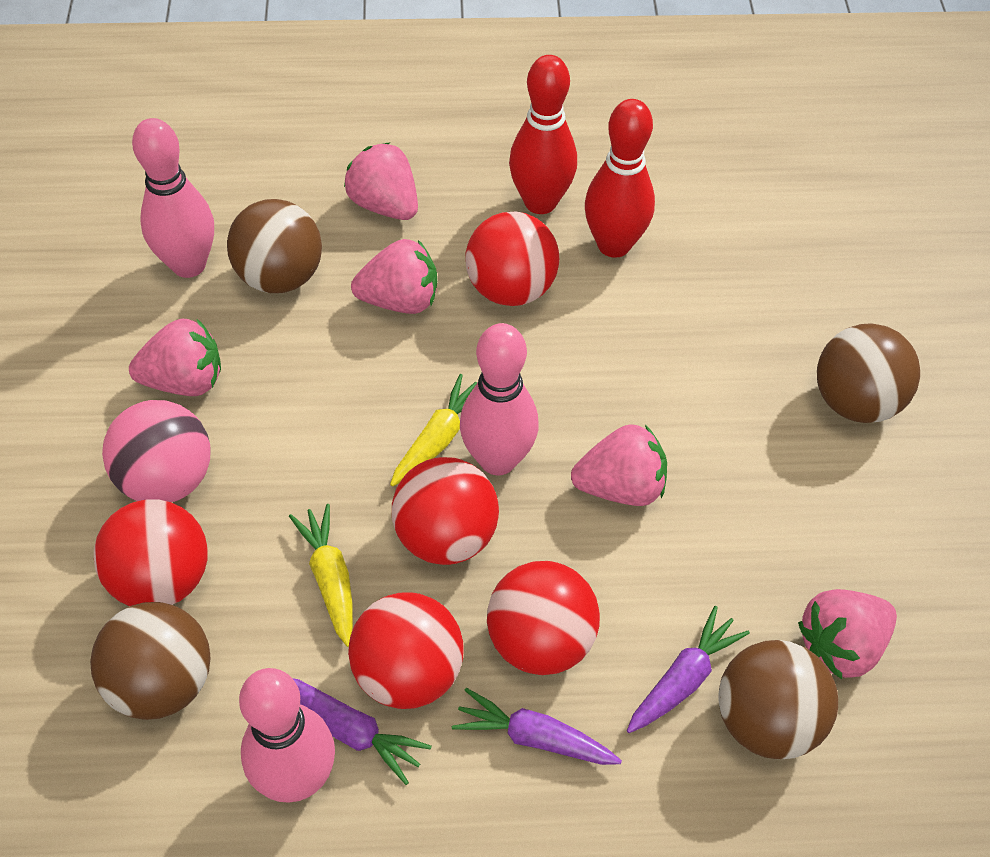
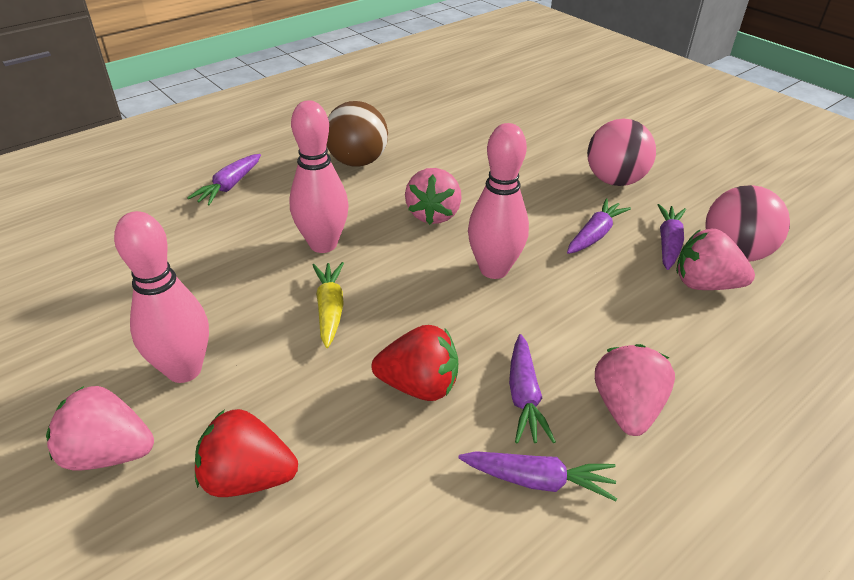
brown ball: [90,602,210,720] [227,199,322,293] [718,640,838,759] [817,323,920,423] = 4 -> [326,101,388,167] = 1
pink ball: [102,400,210,502] = 1 -> [587,119,656,186] [705,185,790,261] = 2
pink strawberry: [129,319,221,396] [344,142,418,220] [351,239,437,314] [571,424,667,506] [798,589,897,679] = 5 -> [46,386,154,471] [405,168,462,225] [595,344,675,436] [676,229,755,290] = 4
purple carrot: [293,678,432,785] [452,688,622,765] [627,606,750,733] = 3 -> [187,154,261,206] [459,451,617,501] [509,334,556,443] [567,198,631,254] [658,204,686,270] = 5
red ball: [94,499,208,606] [348,593,463,709] [392,457,499,565] [465,212,559,306] [487,561,600,675] = 5 -> none = 0
red bowling pin: [509,55,577,214] [585,99,655,258] = 2 -> none = 0
red strawberry: none = 0 -> [195,409,298,497] [372,325,458,401] = 2
yellow carrot: [289,504,353,647] [390,374,477,486] = 2 -> [312,262,344,348] = 1

